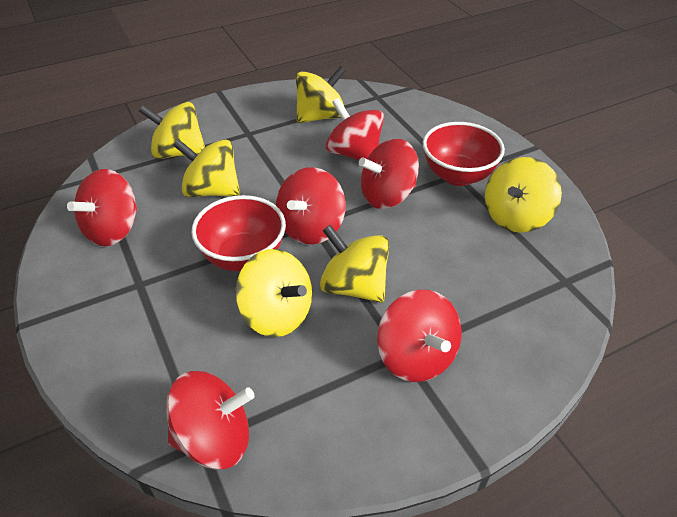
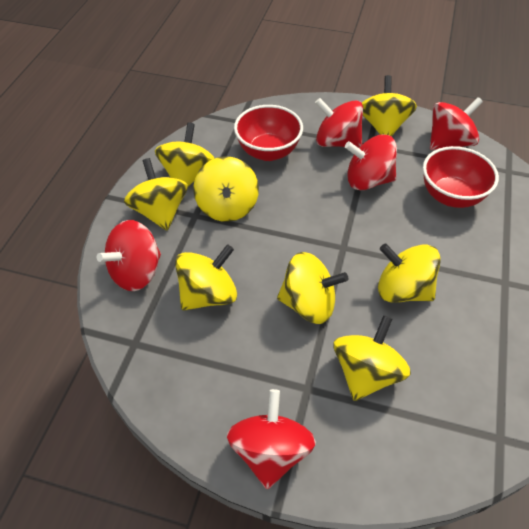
red spinning top: [67,169,137,246] [166,371,254,470] [276,167,346,244] [326,98,384,160] [359,139,419,209] [377,290,462,382] = 6 -> [97,220,161,291] [227,389,316,489] [315,98,363,148] [345,134,397,190] [430,97,483,150] = 5
yellow spinning top: [139,102,205,159] [173,139,240,197] [235,249,312,337] [296,66,346,123] [320,225,390,303] [485,157,562,233] = 6 -> [124,158,188,231] [155,122,215,186] [175,244,237,311] [194,156,259,222] [277,252,348,324] [333,315,411,401] [362,75,417,136] [378,243,440,303] = 8

